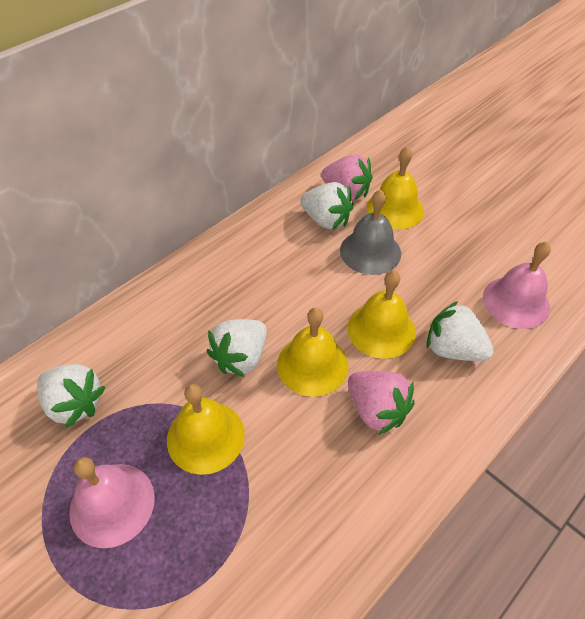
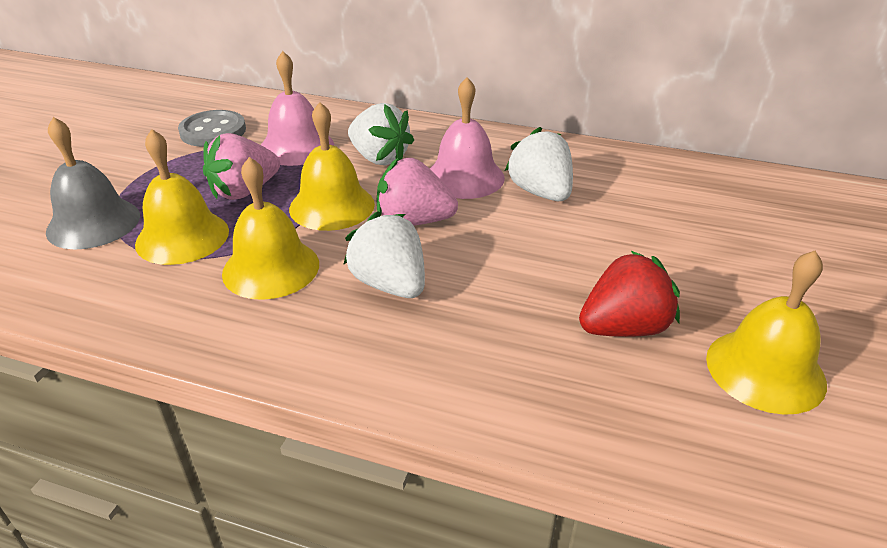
grey button: none = 0 -> [178,110,246,147] = 1
red strawberry: none = 0 -> [579,251,680,337] = 1
white strawberry: [37,364,106,428] [207,319,267,377] [300,182,354,230] [427,301,494,361] = 4 -> [343,212,425,298] [348,103,414,165] [505,127,573,201] = 3

